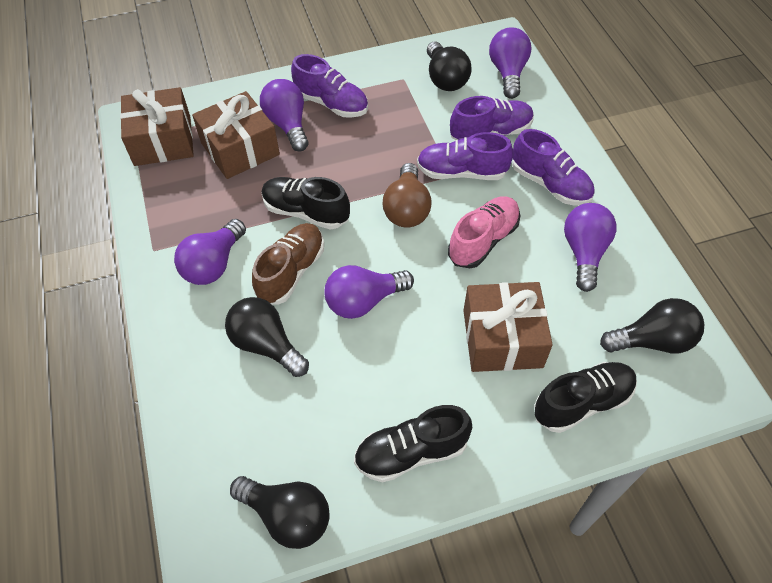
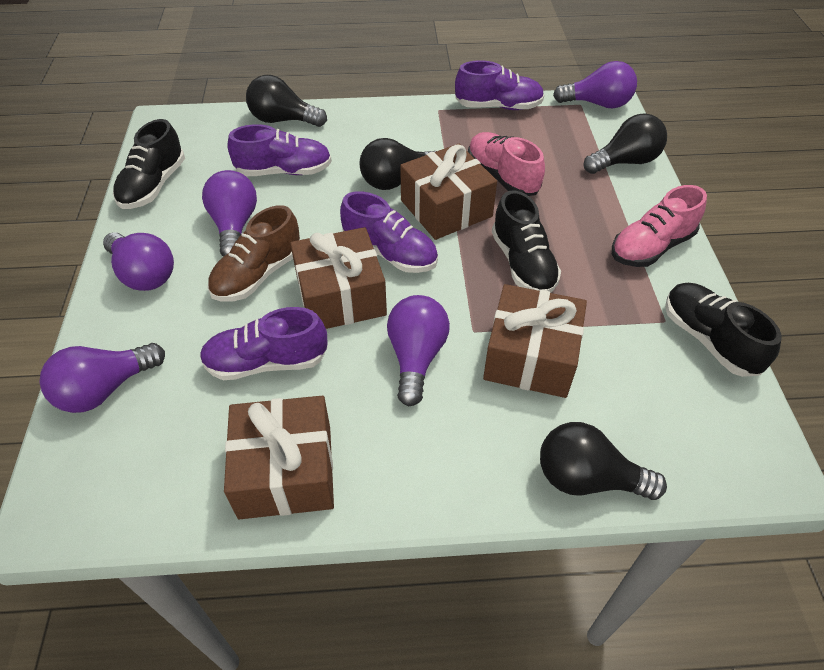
brown gift: [120,87,194,166] [192,91,280,179] [464,282,553,372] = 3 -> [224,396,334,519] [290,227,387,329] [400,144,497,240] [483,284,587,398] = 4
brown light bulb: [383,163,432,228] = 1 -> none = 0
pink shoe: [448,196,520,268] = 1 -> [468,132,545,196] [612,185,707,267] = 2

